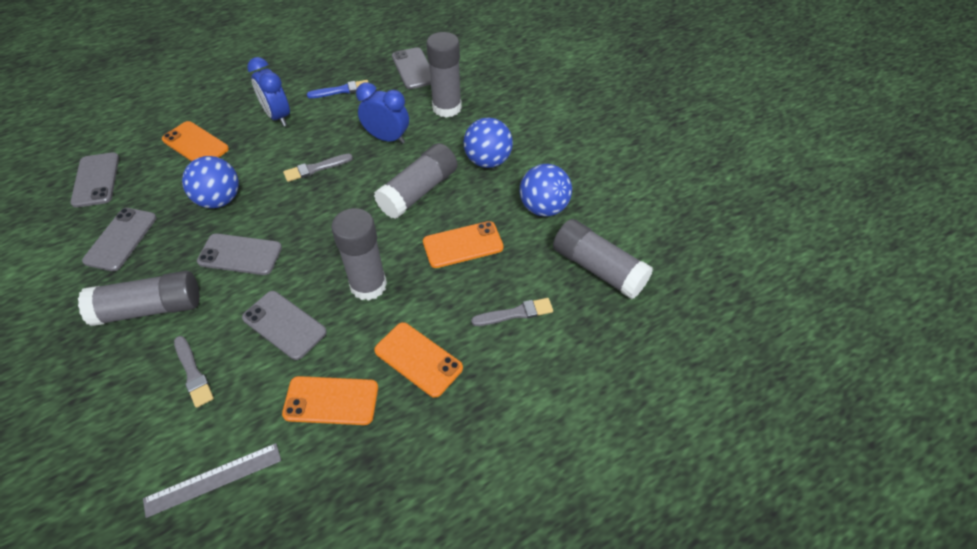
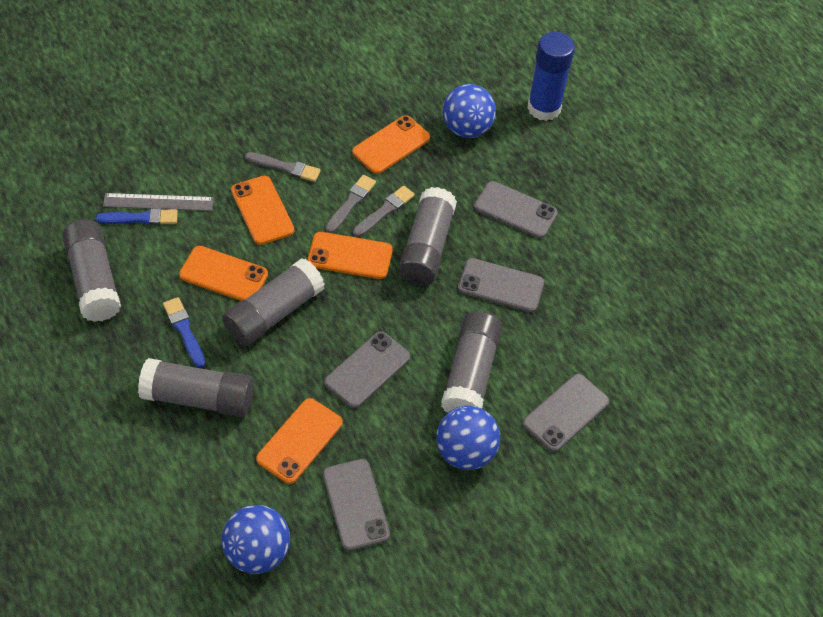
blue brush: [307,80,368,98] = 1 -> [96,208,178,225] [163,297,205,368] = 2
blue clock: [247,57,290,126] [356,82,409,144] = 2 -> none = 0
blue glue stick: none = 0 -> [527,32,575,121] = 1
orange phone: [162,121,229,161] [282,376,378,425] [374,322,463,398] [423,221,504,268] = 4 -> [179,246,268,301] [231,176,294,245] [256,398,342,484] [307,232,393,279] [352,115,430,174] = 5

